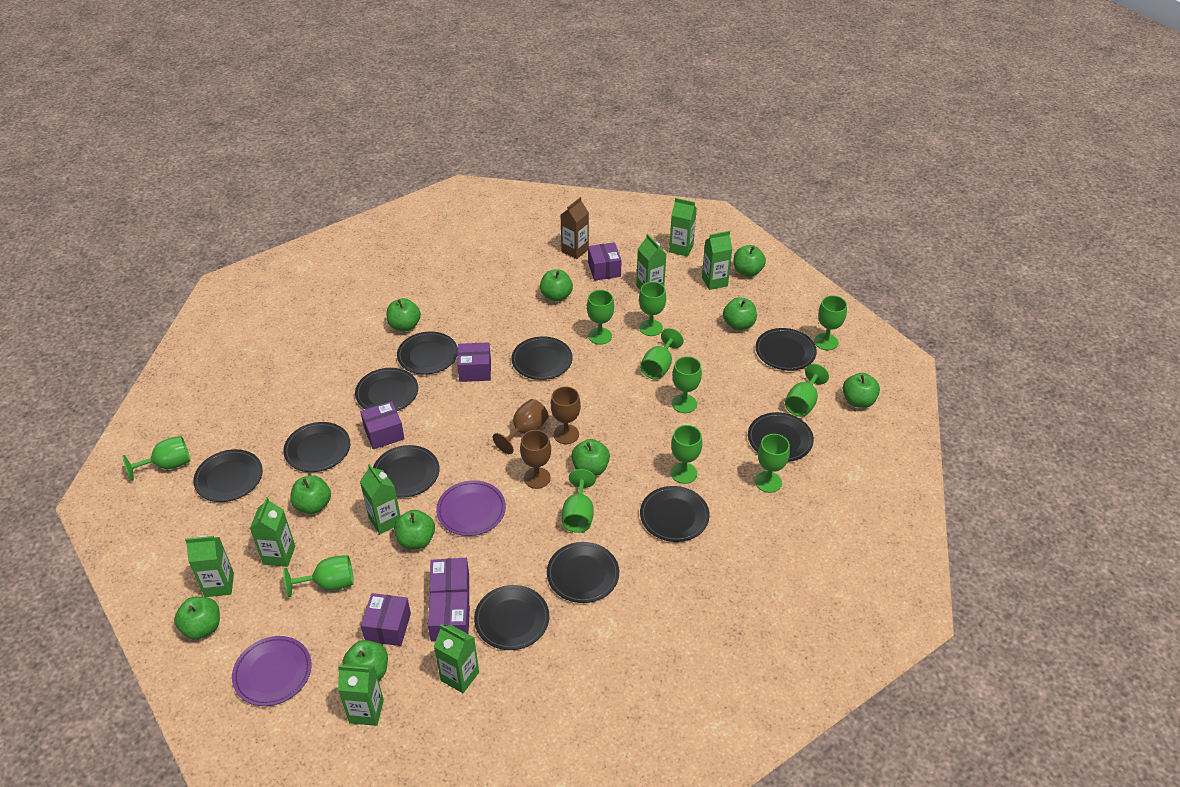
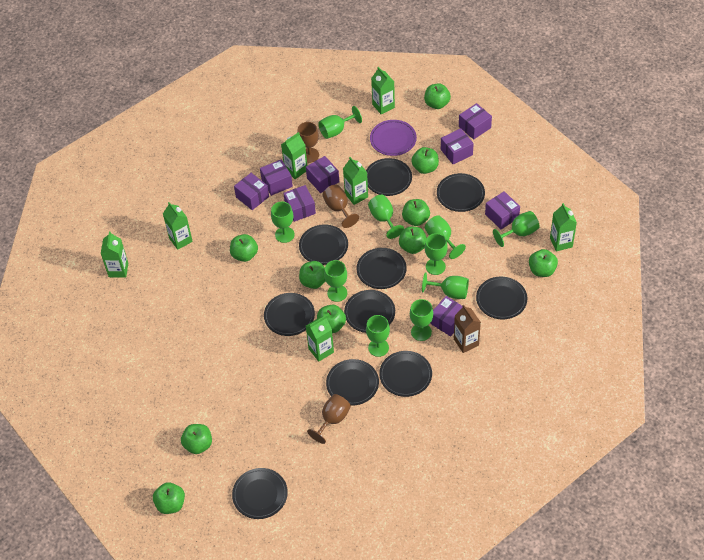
black plate: [193,449,263,502] [283,422,350,472] [355,368,418,411] [373,445,439,498] [397,331,458,375] [474,585,549,650] [511,336,573,380] [547,542,619,603] [640,486,710,542] [748,412,814,462] [756,328,817,371] = 11 -> [232,468,288,519] [264,293,315,336] [299,224,348,265] [326,359,379,406] [344,290,395,333] [356,248,407,289] [366,158,412,196] [379,351,432,397] [437,173,485,212] [476,277,528,319] = 10
green carton: [185,535,234,597] [250,497,295,567] [338,663,384,726] [360,464,400,534] [434,624,479,693] [636,234,666,290] [669,198,697,257] [702,231,732,290] = 8 -> [101,231,128,278] [163,202,193,250] [281,132,307,179] [306,315,334,361] [343,157,368,205] [371,67,395,115] [550,203,577,252] = 7
green goblet: [123,436,191,481] [284,555,354,597] [562,469,596,533] [587,290,614,345] [639,282,666,336] [640,328,684,380] [671,425,702,484] [672,356,702,413] [755,434,790,493] [785,364,829,417] [814,295,847,350] = 11 -> [271,202,295,243] [318,106,362,139] [324,260,347,302] [366,315,390,357] [368,195,404,239] [410,299,433,341] [422,272,469,299] [425,215,466,259] [425,233,448,275] [493,211,540,247] = 10
purple box: [360,401,405,449] [361,593,411,646] [428,592,470,642] [430,558,469,599] [457,342,491,382] [588,242,622,281] = 6 -> [234,173,269,210] [260,159,293,196] [283,185,316,222] [306,156,339,193] [430,296,463,337] [441,128,474,164] [459,103,492,140] [485,191,520,230] = 8
purple plate: [232,636,312,706] [436,480,506,536] = 2 -> [370,120,417,156] = 1

